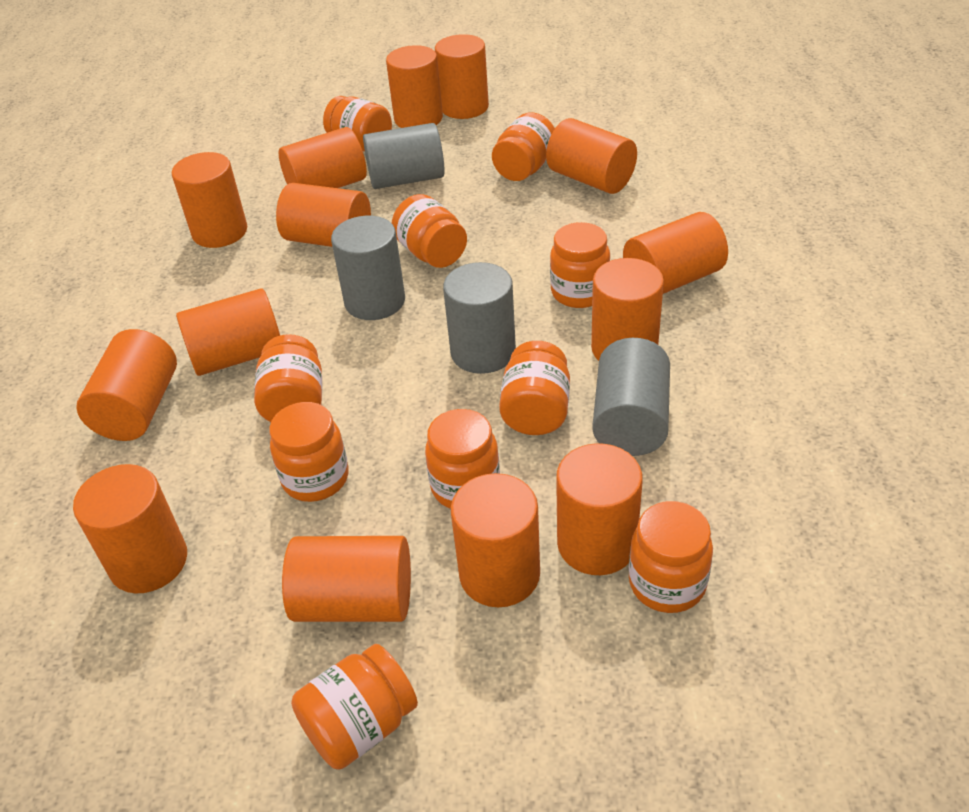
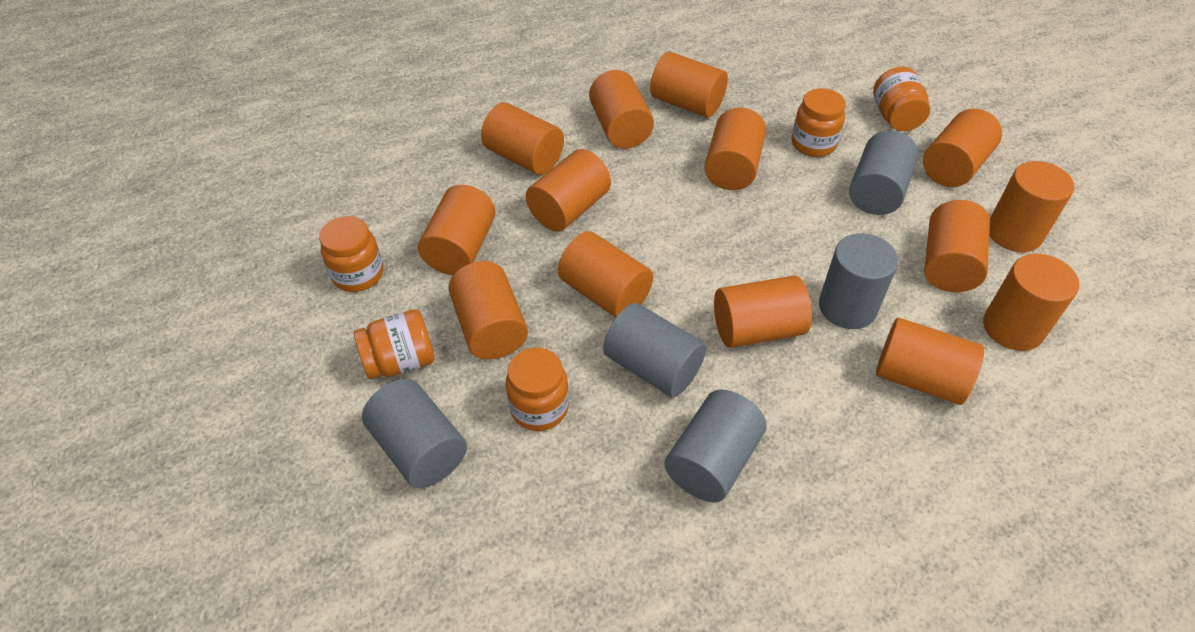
grey cylinder: [331,216,405,320] [363,123,445,189] [443,262,516,374] [592,338,670,456] = 4 -> [362,379,467,488] [603,303,706,397] [664,390,767,502] [819,233,898,329] [849,131,918,215] = 5
orange jar: [254,334,322,422] [269,402,349,502] [291,644,418,770] [323,96,392,152] [392,194,467,268] [425,409,500,509] [492,112,555,181] [499,341,570,435] [550,222,610,308] [629,501,713,613] = 10 -> [319,216,383,292] [354,309,435,379] [506,348,569,431] [792,88,846,157] [873,67,930,131] = 5

